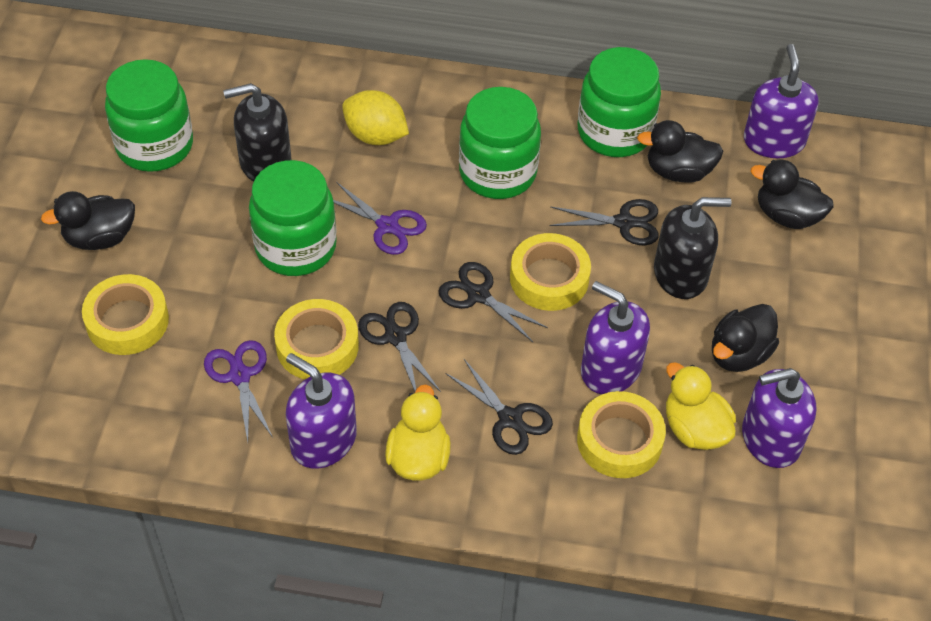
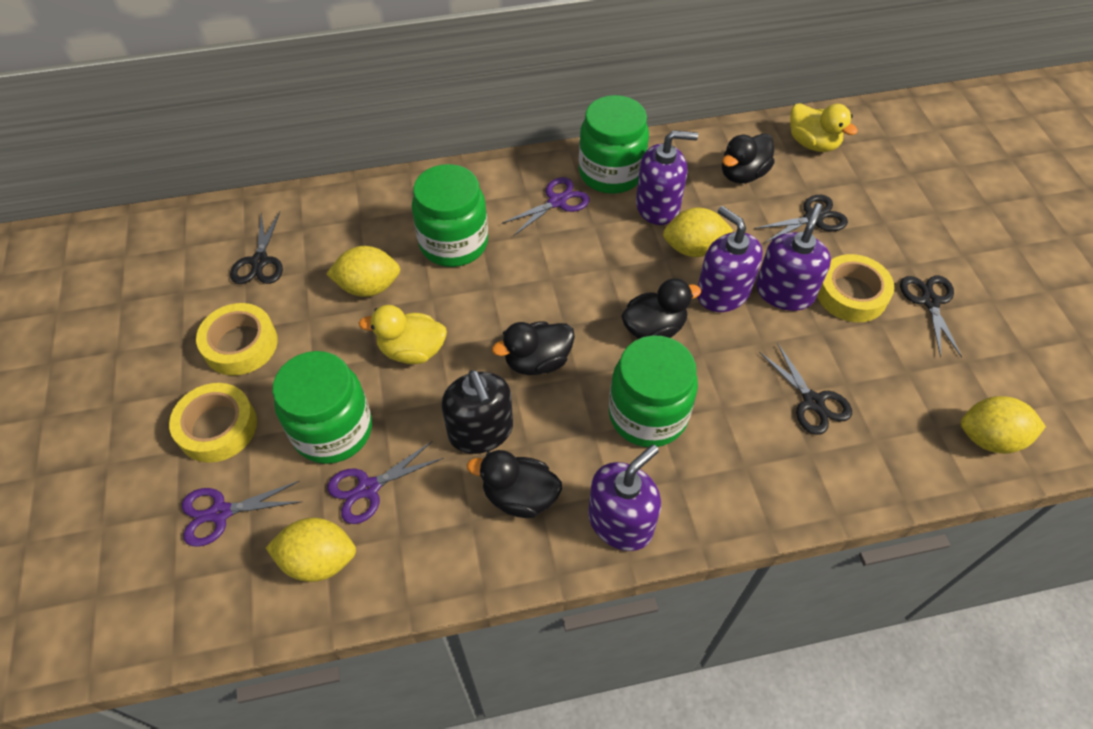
black soap dispenser: [223,83,292,182] [654,197,732,299] = 2 -> [442,370,513,454] = 1
purple scissors: [204,340,273,442] [333,182,427,255] = 2 -> [182,481,300,547] [327,441,444,524] [501,177,590,236] = 3
yellow lemon: [342,90,409,145] = 1 -> [265,518,356,582] [326,246,400,297] [663,207,733,257] [961,396,1046,454] = 4
yellow tape: [82,274,169,355] [274,299,359,379] [510,233,591,311] [577,391,666,478] = 4 -> [169,383,257,463] [196,303,278,375] [817,254,894,322] = 3

